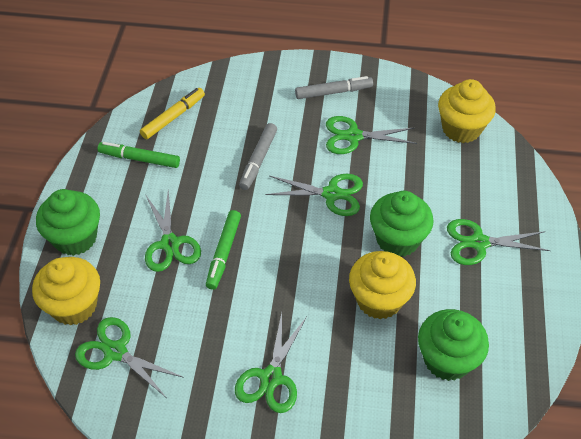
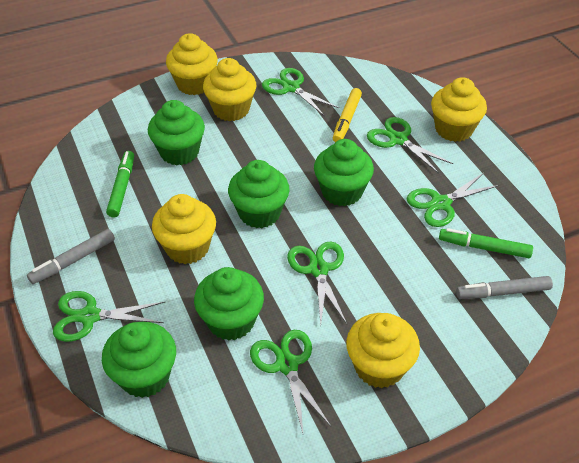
green cupcake: [36,189,100,256] [370,191,434,257] [418,309,489,381] = 3 -> [102,322,176,398] [148,100,205,166] [194,267,264,341] [228,160,290,228] [314,139,374,206] = 5
yellow cupcake: [32,257,100,326] [349,251,416,319] [438,79,496,143] = 3 -> [152,194,216,264] [166,33,218,95] [203,58,256,121] [346,313,420,388] [431,77,487,142] = 5

